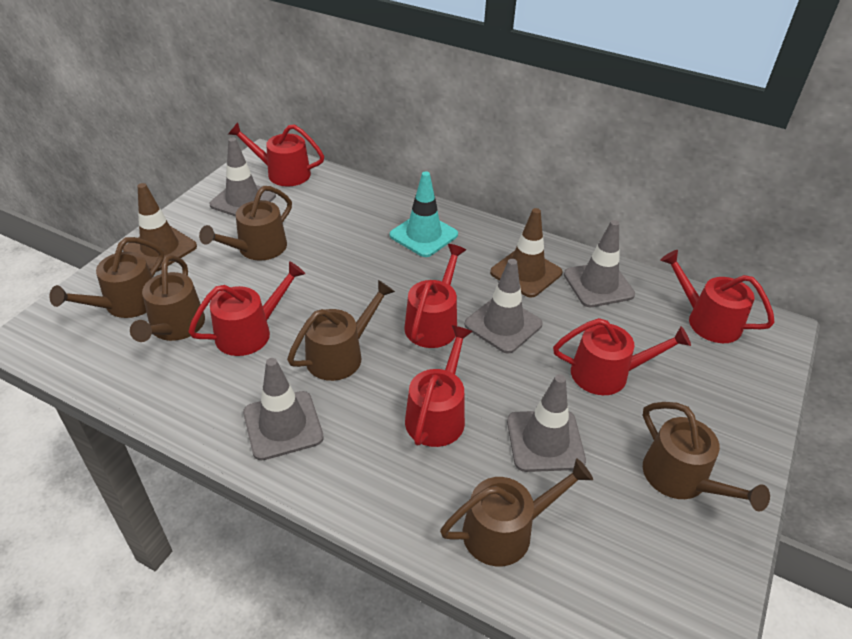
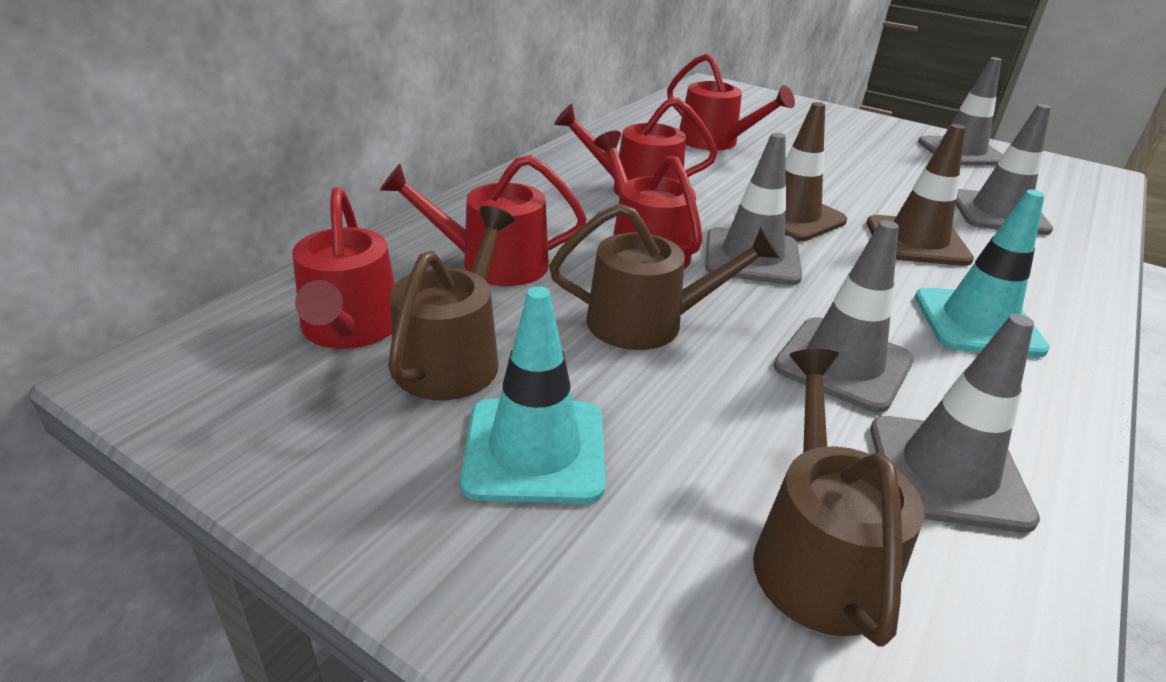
brown watering can: [49,237,164,318] [130,255,205,342] [199,186,292,261] [287,280,395,381] [440,458,593,567] [643,402,770,511] = 6 -> [388,206,514,401] [549,204,780,350] [753,349,924,647] = 3
red watering can: [188,261,305,356] [228,122,324,187] [404,244,466,348] [405,325,473,447] [553,318,691,395] [660,250,775,343] = 6 -> [292,187,395,349] [380,155,587,286] [554,98,718,195] [594,131,703,269] [667,53,795,150] = 5
turquoise traffic cone: [390,171,458,257] = 1 -> [460,286,606,504] [915,190,1050,357] = 2

